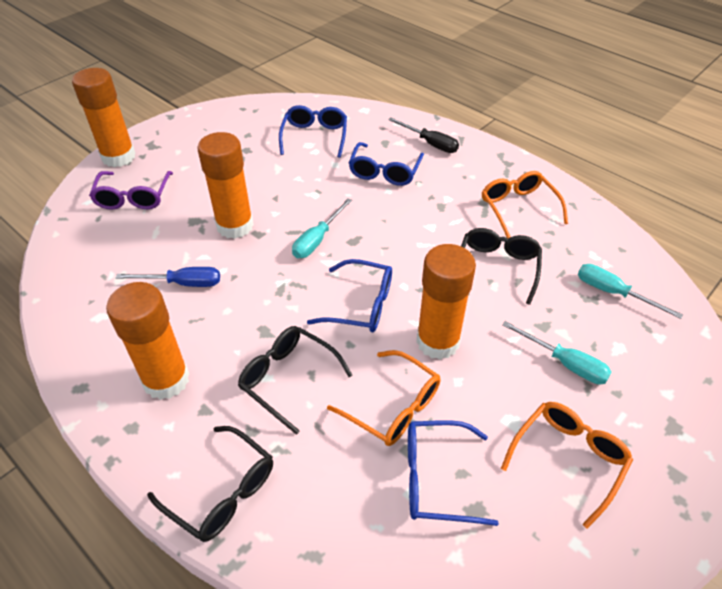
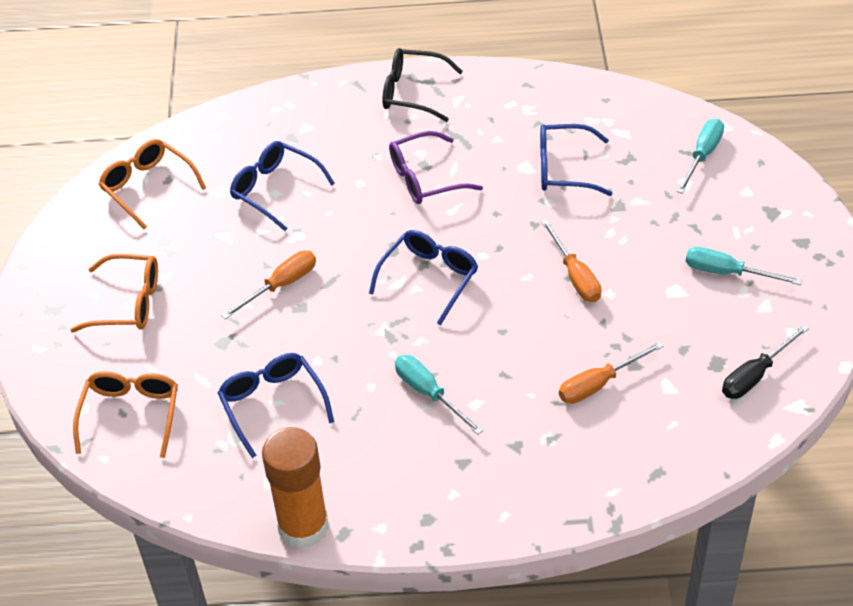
black glasses: [147,426,273,542] [238,326,353,435] [461,228,542,305] = 3 -> [382,48,463,122] = 1
blue screwdriver: [116,267,220,287] = 1 -> none = 0
orange glue stick: [72,68,136,167] [106,282,189,400] [197,132,254,239] [416,244,476,360] = 4 -> [262,427,329,549] = 1
orange screwdriver: none = 0 -> [221,251,316,319] [541,220,601,302] [559,342,664,404] = 3

